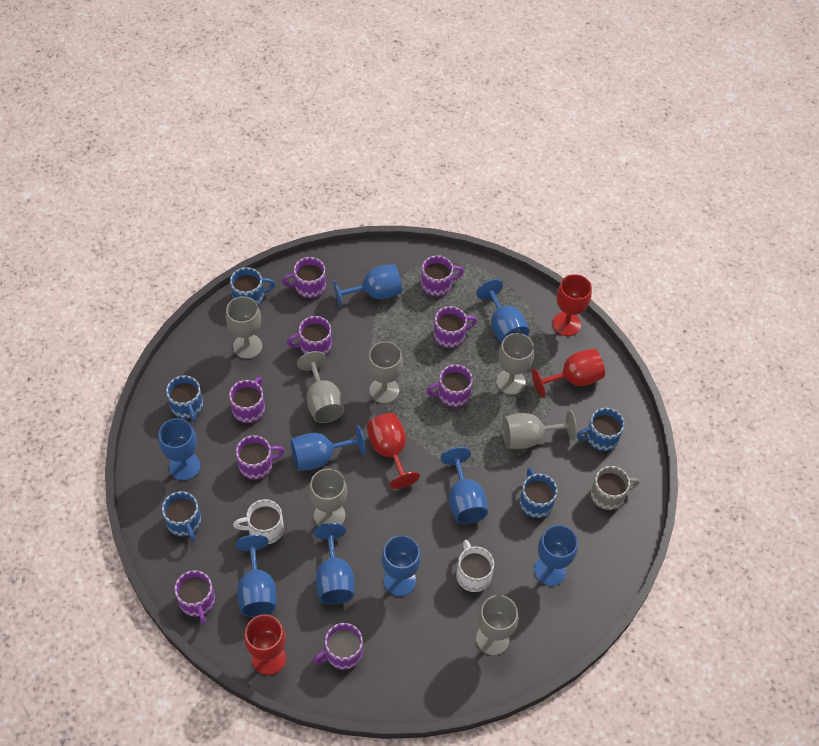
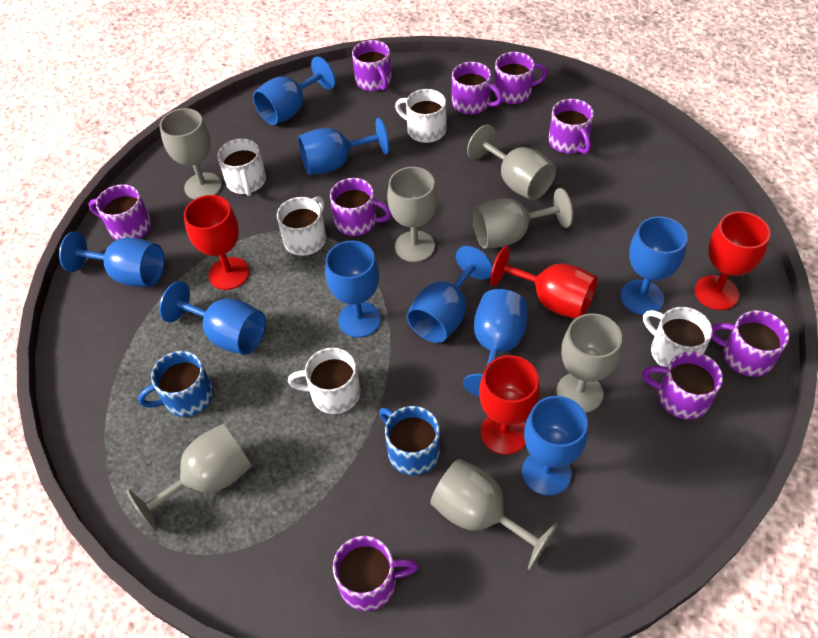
blue mug: [162,491,201,542] [166,375,203,423] [230,267,275,305] [519,468,557,518] [577,408,624,451] = 5 -> [138,351,213,417] [379,406,440,475] = 2
grey mug: [591,466,640,510] = 1 -> none = 0
white mug: [233,499,284,544] [456,540,494,592] = 2 -> [217,138,266,196] [277,196,326,256] [288,347,361,414] [395,89,446,143] [643,307,713,367] = 5

